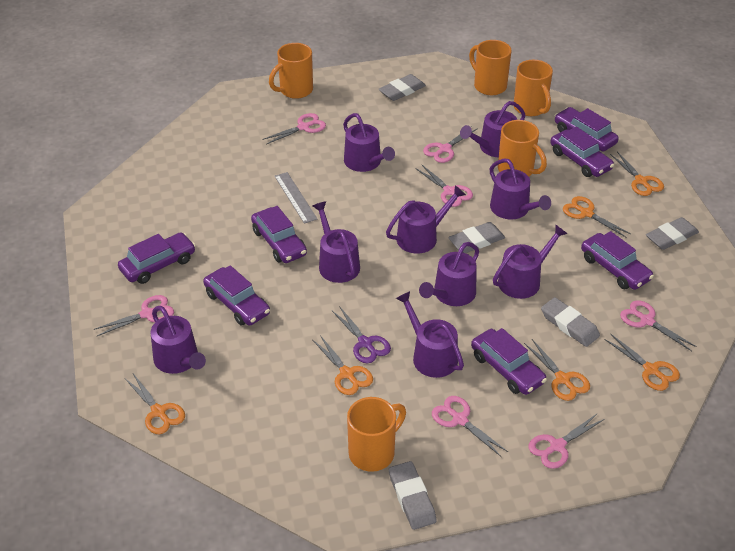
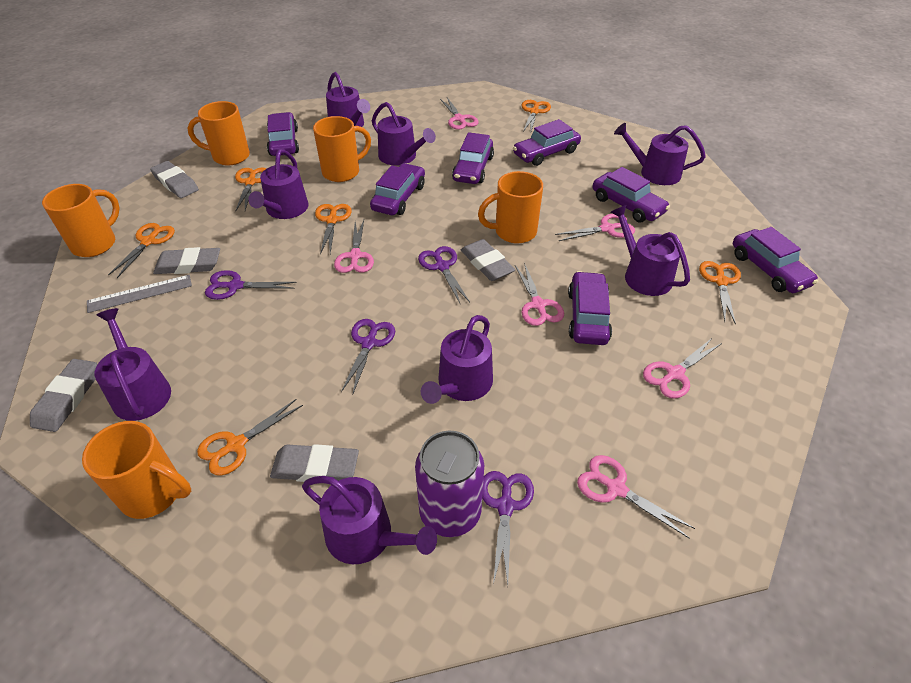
pink scissors: [93,295,174,336] [262,113,326,144] [415,164,473,207] [423,126,478,163] [432,396,508,457] [528,413,605,469] [620,300,697,351] = 7 -> [334,220,374,273] [440,98,478,130] [515,263,564,326] [555,214,635,241] [577,455,695,539] [643,338,722,399] = 6
purple can: none = 0 -> [415,431,484,537] = 1
purple scissors: [332,306,391,363] = 1 -> [205,270,297,300] [341,319,395,393] [418,246,470,305] [482,471,534,585] = 4
purple watering can: [151,306,206,374] [313,201,360,283] [343,113,395,172] [386,185,466,253] [396,291,464,378] [419,242,479,306] [460,101,526,157] [490,158,551,219] [493,224,568,299] = 9 -> [95,308,171,421] [248,149,308,219] [302,476,437,564] [326,72,370,127] [372,102,436,165] [421,315,493,404] [611,205,690,296] [614,123,706,185] = 8

